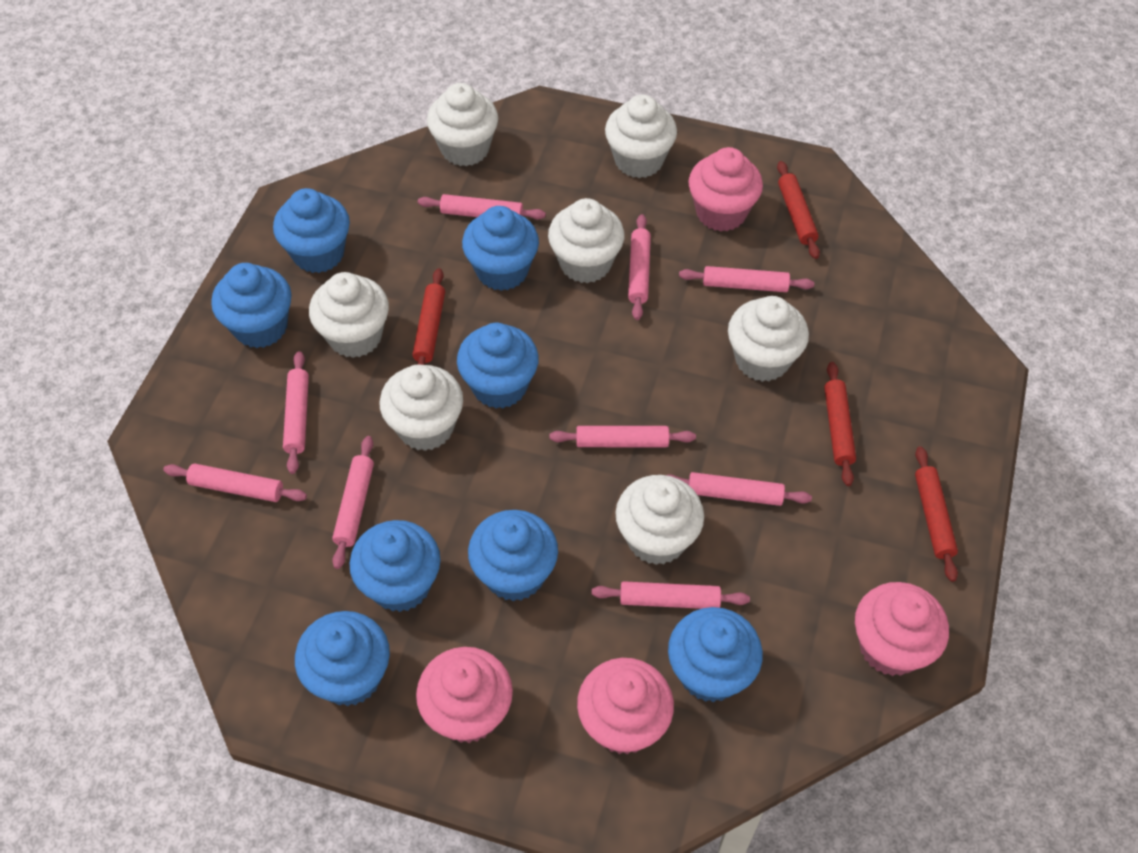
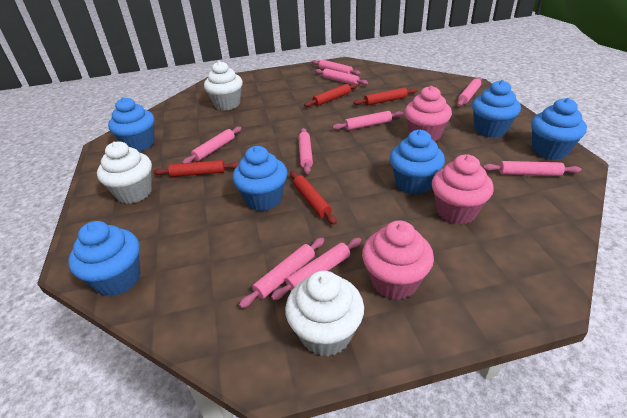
blue cupcake: [211,263,292,348] [273,188,350,273] [295,611,390,706] [349,520,440,612] [457,323,539,409] [462,206,539,291] [468,510,558,601] [668,607,763,702] = 8 -> [68,221,140,296] [108,97,155,152] [232,146,287,211] [390,130,445,195] [472,80,521,138] [531,98,587,160] = 6
pink cupcake: [416,647,513,743] [577,658,674,755] [688,147,763,232] [855,582,949,676] = 4 -> [362,220,434,300] [405,86,452,142] [432,154,494,224] = 3
white cupcake: [309,272,389,358] [379,364,463,451] [427,83,498,166] [548,198,625,283] [605,94,677,178] [615,475,704,565] [728,296,809,382] = 7 -> [97,141,152,204] [204,61,243,110] [285,271,364,356] = 3

